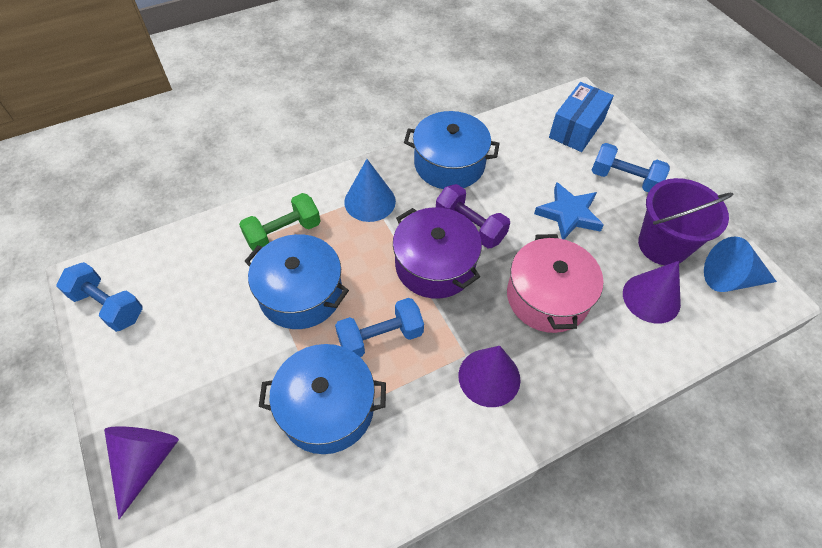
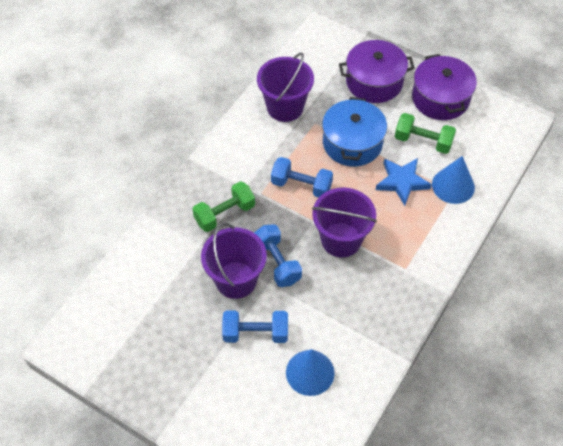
blue box: [549,82,614,152] = 1 -> none = 0
blue pot: [244,234,349,329] [259,344,386,454] [404,111,500,189] = 3 -> [322,97,387,167] = 1
green dumbbell: [239,193,320,253] = 1 -> [192,181,255,232] [395,113,456,154] = 2
pink pot: [507,234,604,333] = 1 -> none = 0
purple bucket: [638,178,734,265] = 1 -> [201,223,267,299] [257,53,314,122] [312,187,377,258] = 3
purple cone: [104,426,179,519] [458,346,520,407] [623,261,681,324] = 3 -> none = 0
purple dumbbell: [436,184,510,248] = 1 -> none = 0
purple pot: [393,207,482,299] = 1 -> [339,40,415,103] [412,54,477,120] = 2

